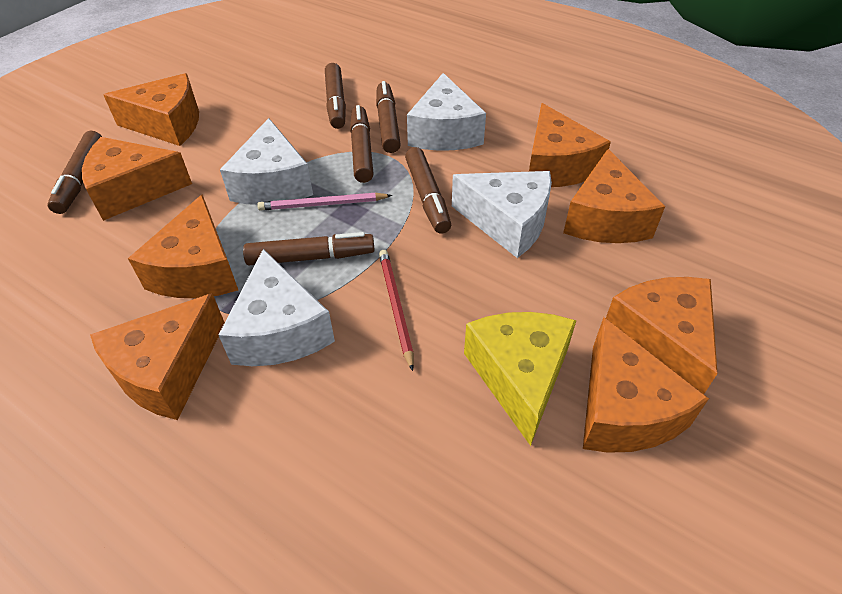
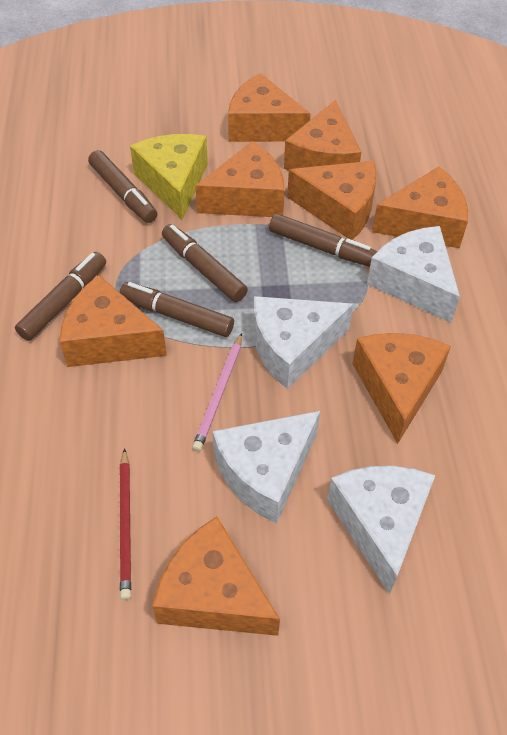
brown marker: [47,131,102,214] [243,232,375,265] [325,63,346,129] [350,105,374,183] [376,81,401,153] [405,147,451,234] = 6 -> [15,252,106,341] [88,150,157,223] [120,282,234,337] [162,224,248,302] [269,214,377,267] = 5

